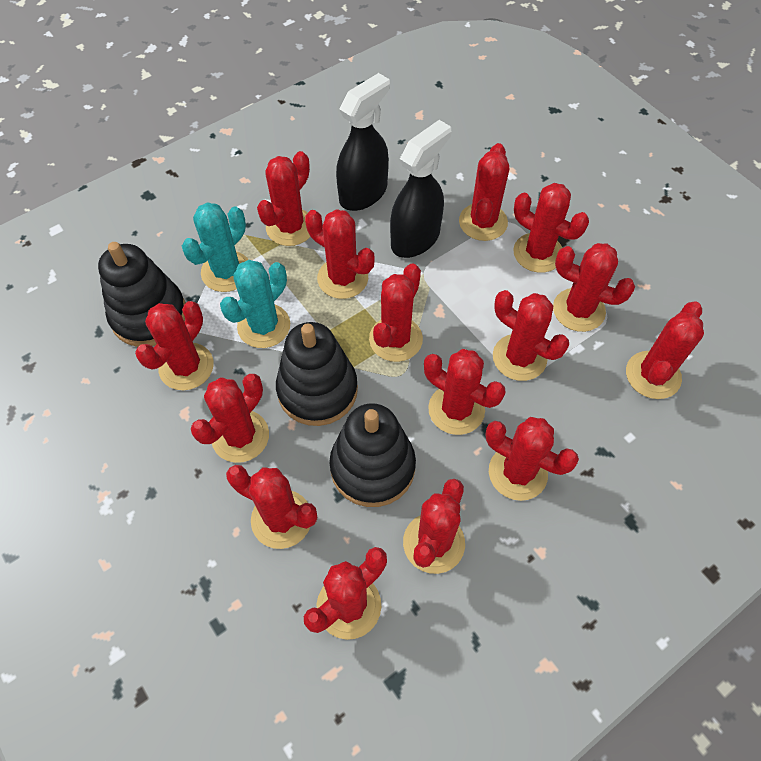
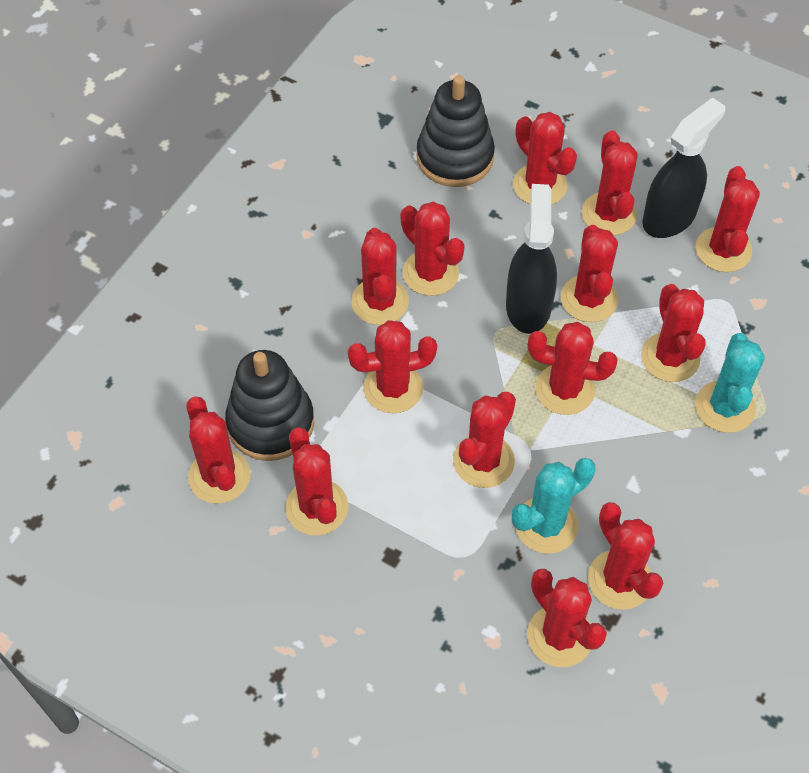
black stacking toy: [98,242,186,347] [276,322,358,426] [329,403,416,507] = 3 -> [225,350,314,461] [417,75,495,187] = 2
red cactus: [135,301,214,390] [191,374,269,463] [226,465,317,549] [257,151,310,246] [304,547,387,640] [305,209,374,299] [369,264,423,362] [403,479,465,574] [424,349,506,435] [459,143,509,241] [485,417,579,501] [493,290,569,381] [513,183,589,273] [553,243,635,332] [626,301,704,399] = 15 -> [186,396,250,504] [285,427,348,535] [348,320,437,413] [351,228,409,325] [400,202,465,296] [453,392,516,488] [513,112,577,205] [527,569,607,667] [528,322,618,415] [561,225,618,322] [582,130,638,235] [588,502,663,610] [641,284,706,382] [696,166,760,272] = 14

